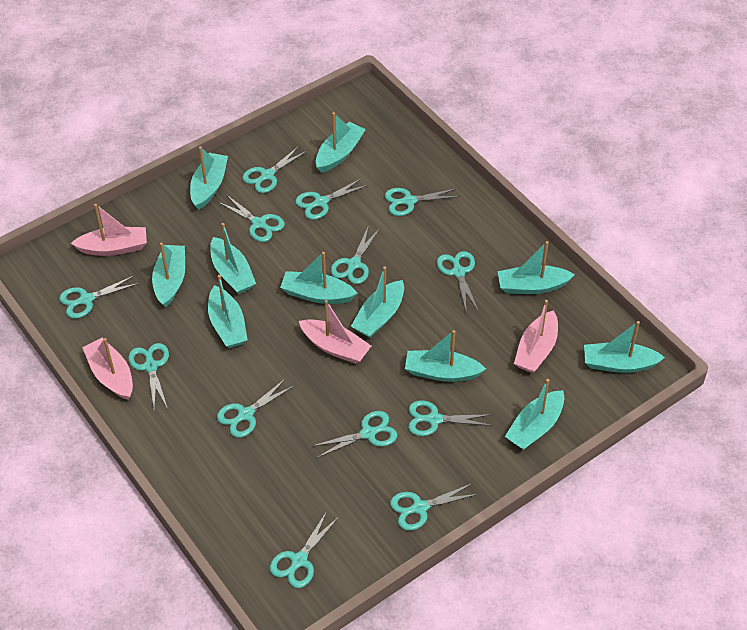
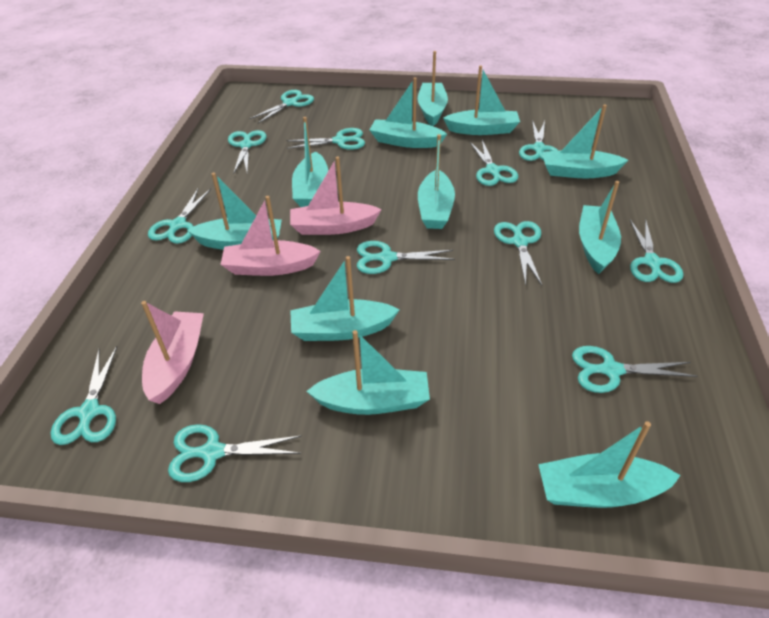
pink boat: [71,204,147,256] [82,338,133,400] [299,300,371,364] [514,300,558,373] = 4 -> [141,301,204,404] [220,196,321,276] [290,156,382,235] = 3
turquoise scissors: [59,275,139,319] [128,343,169,409] [217,378,294,438] [218,195,285,242] [242,146,307,193] [270,511,339,588] [295,178,368,220] [313,411,397,458] [331,225,380,284] [385,188,461,216] [390,483,478,530] [408,400,493,436] [437,251,479,312] = 13 -> [51,346,117,445] [148,189,211,244] [168,424,302,482] [228,130,266,174] [249,90,314,124] [286,128,365,150] [357,241,455,274] [469,140,518,186] [494,221,542,285] [519,120,558,161] [572,346,698,393] [630,219,684,283] = 12

